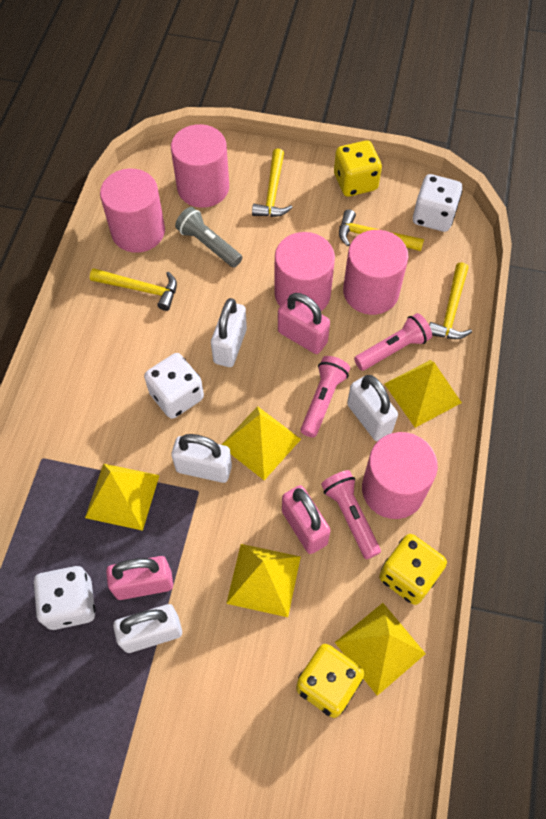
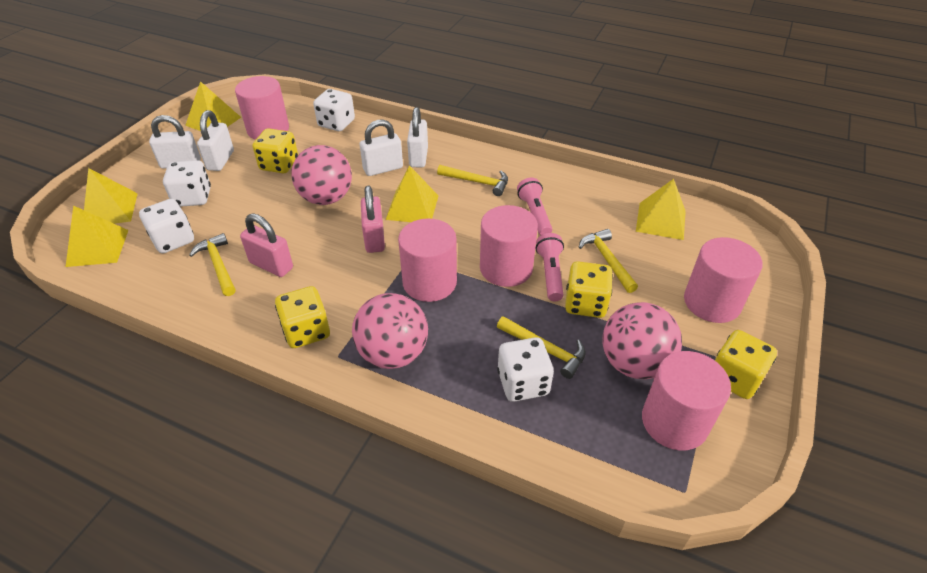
grey flashlight: [175,207,242,268] = 1 -> none = 0
pink ball: none = 0 -> [291,145,352,205] [352,293,428,369] [602,302,682,379] = 3
pink flashlight: [301,356,350,438] [321,470,381,559] [354,313,432,371] = 3 -> [517,178,552,235] [535,233,564,301] = 2
pink padlock: [106,556,173,600] [278,293,330,354] [282,485,331,554] = 3 -> [240,214,293,277] [361,186,385,253] = 2
white dice: [34,566,95,630] [144,353,204,419] [413,174,462,232] = 3 -> [139,199,194,253] [163,160,211,207] [313,89,355,131] [497,337,554,402] = 4
yellow dice: [296,644,364,718] [334,140,382,197] [379,534,447,605] = 3 -> [252,128,298,174] [275,286,330,348] [565,261,613,318] [715,330,777,399] = 4

